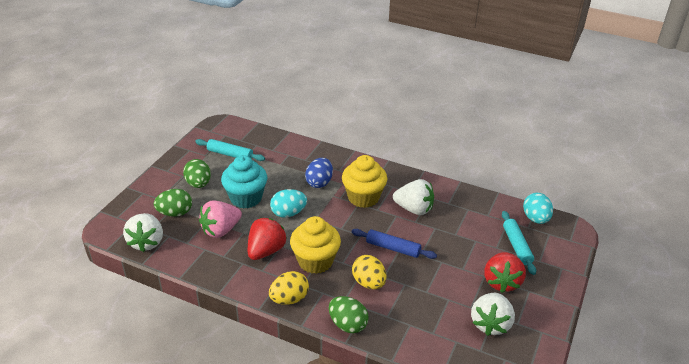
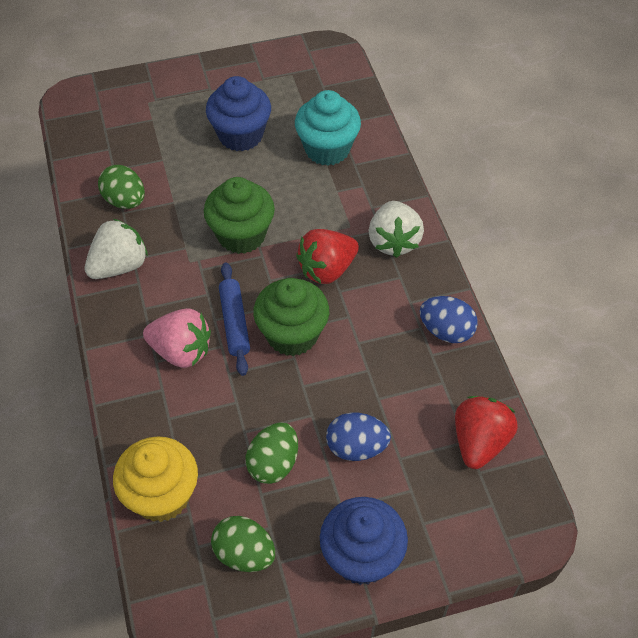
blue cupcake: none = 0 -> [206,76,271,151] [320,497,408,585] = 2
blue egg: [305,158,333,188] = 1 -> [326,413,391,461] [420,296,478,343] = 2
green cupcake: none = 0 -> [204,177,275,254] [253,278,329,356] = 2
turquoise egg: [270,189,307,218] [523,193,553,224] = 2 -> none = 0
turquoise rolling pin: [195,139,265,161] [502,211,536,275] = 2 -> none = 0
white strawberry: [123,213,163,252] [393,179,434,215] [471,293,515,336] = 3 -> [85,219,148,279] [369,201,424,258] = 2
yellow cupcake: [290,216,341,274] [342,155,387,208] = 2 -> [113,436,198,522] = 1
yellow egg: [269,271,309,305] [352,255,387,289] = 2 -> none = 0

